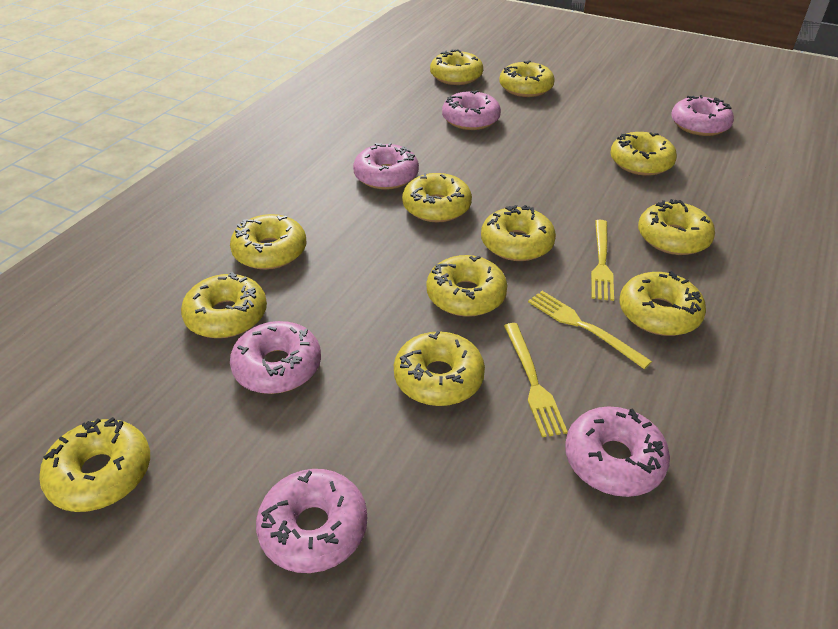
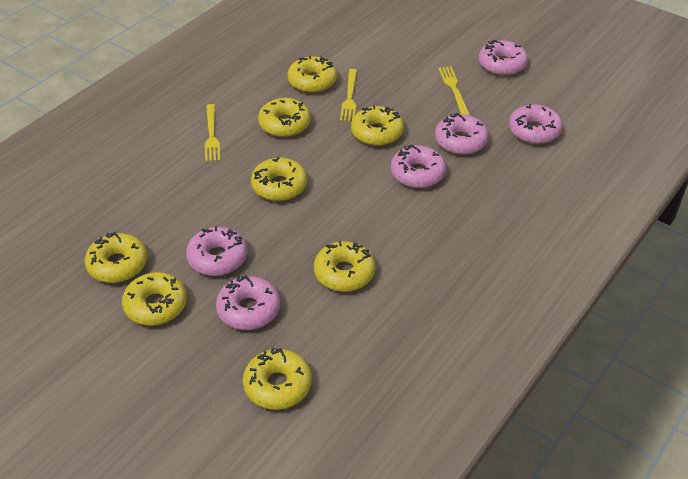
yellow donut: [39,417,150,512] [181,272,267,338] [230,214,306,270] [394,331,485,406] [402,173,472,222] [426,255,507,317] [430,49,483,85] [481,205,556,261] [499,60,554,97] [611,132,677,176] [619,271,706,336] [638,199,715,255] = 12 -> [85,232,147,283] [122,272,187,326] [243,348,312,410] [251,157,307,201] [258,98,311,137] [287,56,337,93] [314,241,376,292] [351,105,404,146] = 8

